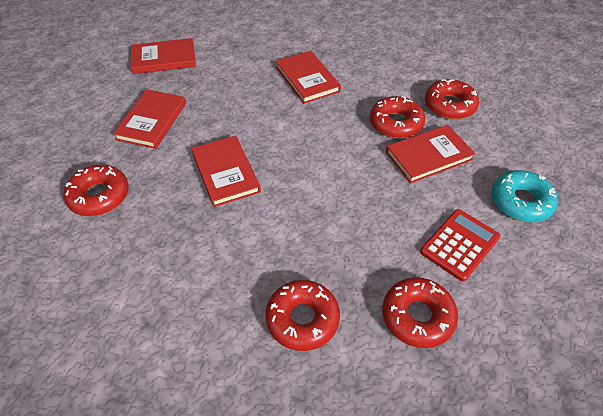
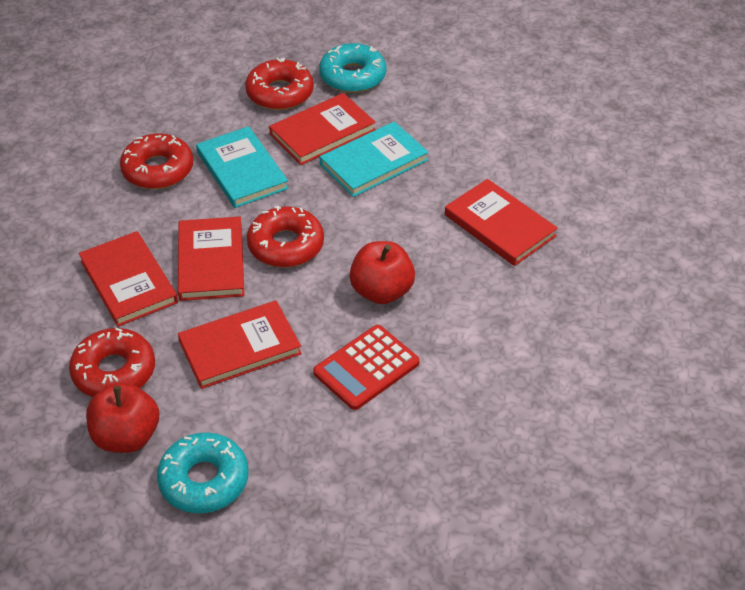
red apple: none = 0 -> [86,383,159,453] [349,241,415,304] = 2
red donut: [63,165,129,216] [265,280,340,351] [370,96,425,139] [382,277,458,348] [425,79,479,120] = 5 -> [69,328,155,397] [120,133,193,189] [245,58,314,110] [247,206,324,268] = 4
turquoise book: none = 0 -> [196,126,289,208] [320,122,429,197] = 2
turquoise donut: [492,170,558,222] = 1 -> [157,432,249,513] [319,43,386,93] = 2

